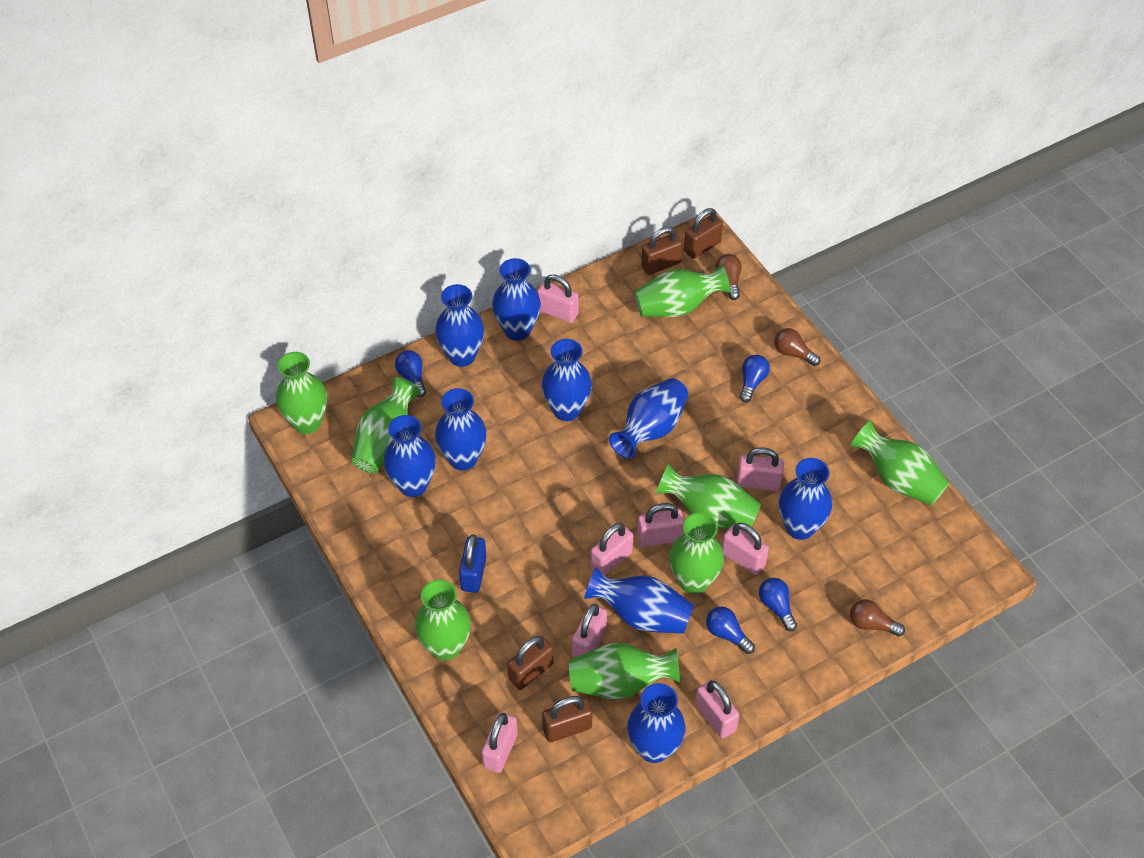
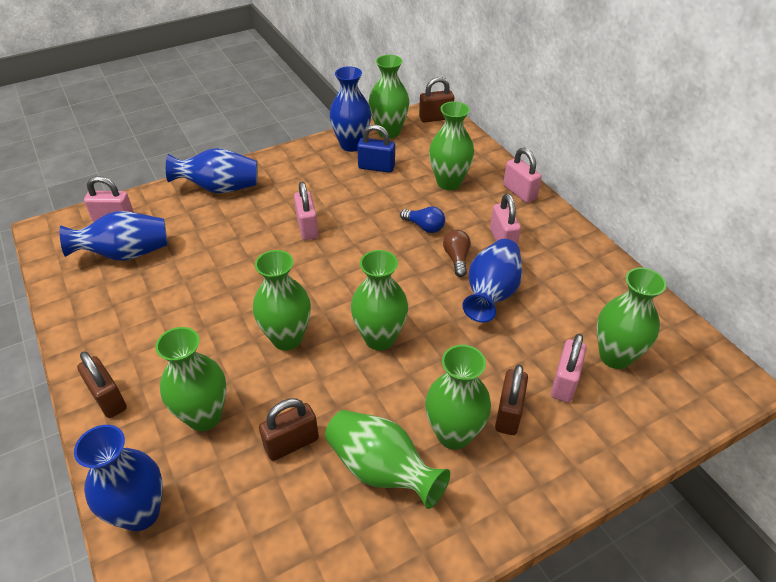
blue light bulb: [395,350,426,398] [706,606,755,654] [740,355,770,402] [759,578,797,631] = 4 -> [400,206,445,233] = 1
blue vase: [383,415,436,497] [435,284,484,367] [435,388,487,471] [492,258,541,341] [542,339,592,421] [584,567,694,634] [609,378,688,458] [627,683,686,763] [779,458,832,540] = 9 -> [59,211,167,261] [74,425,163,531] [166,148,258,193] [329,66,371,152] [462,239,522,323] = 5
brown light bulb: [715,254,742,300] [774,328,820,366] [850,599,905,637] = 3 -> [443,230,471,277] = 1
pink padlock: [481,712,518,773] [537,274,579,323] [572,604,607,657] [591,523,633,576] [637,503,684,547] [695,680,739,738] [722,523,769,575] [737,448,784,491] = 8 -> [84,176,134,222] [294,182,318,240] [490,194,521,245] [503,148,542,203] [551,334,587,402] = 5

